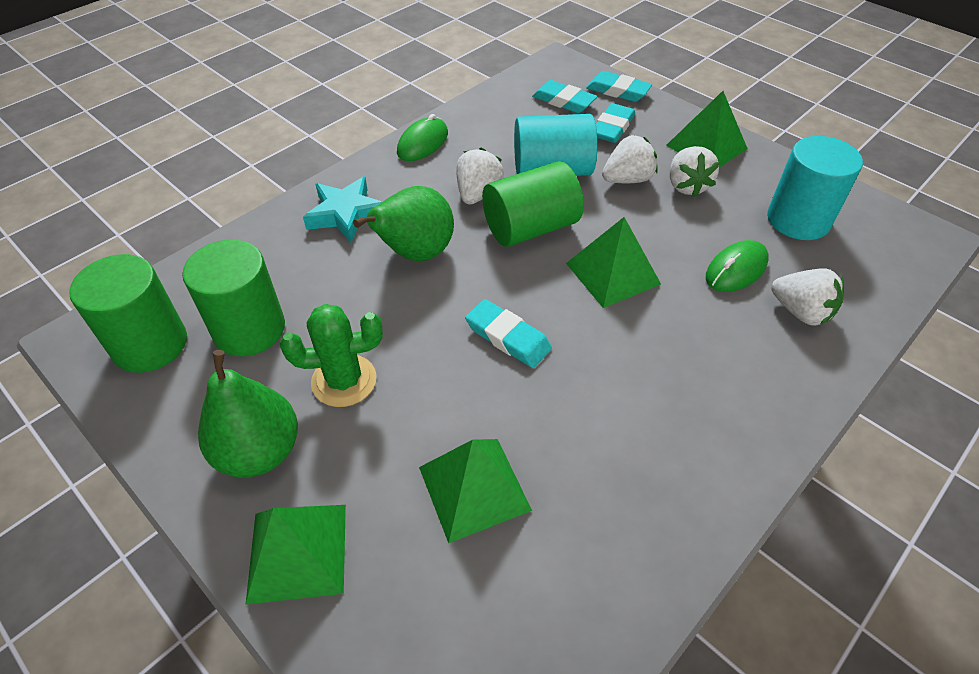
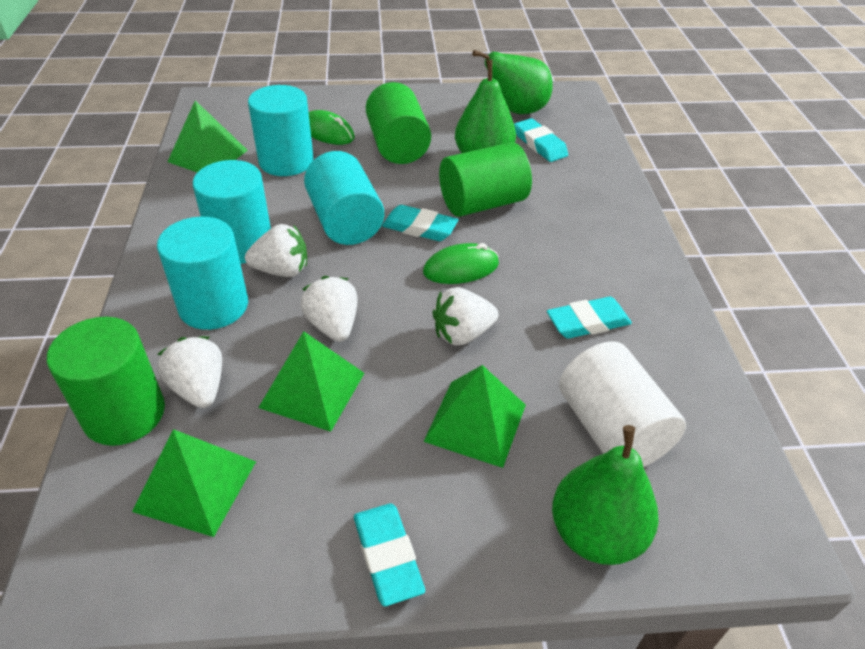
green cactus: [280,304,383,407] = 1 -> none = 0
green pear: [198,350,298,478] [353,186,454,261] = 2 -> [455,59,516,153] [472,50,553,114] [552,425,659,565] = 3
turquoise cylinder: [514,114,597,176] [767,136,863,240] = 2 -> [157,217,248,330] [193,160,271,264] [248,85,314,176] [304,151,384,245] = 4
turquoise star: [303,177,382,243] = 1 -> none = 0
white cylinder: none = 0 -> [559,341,686,467] = 1

